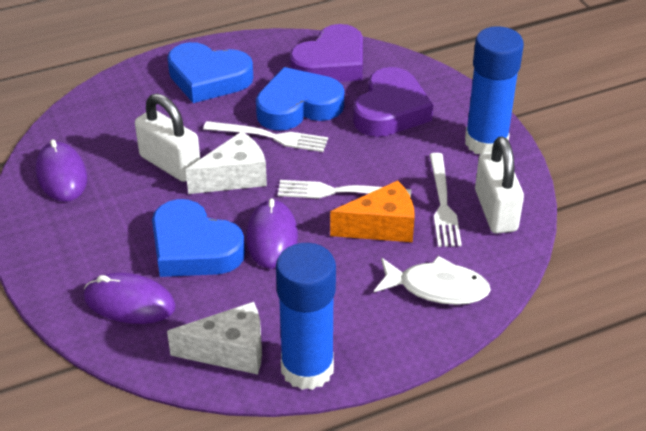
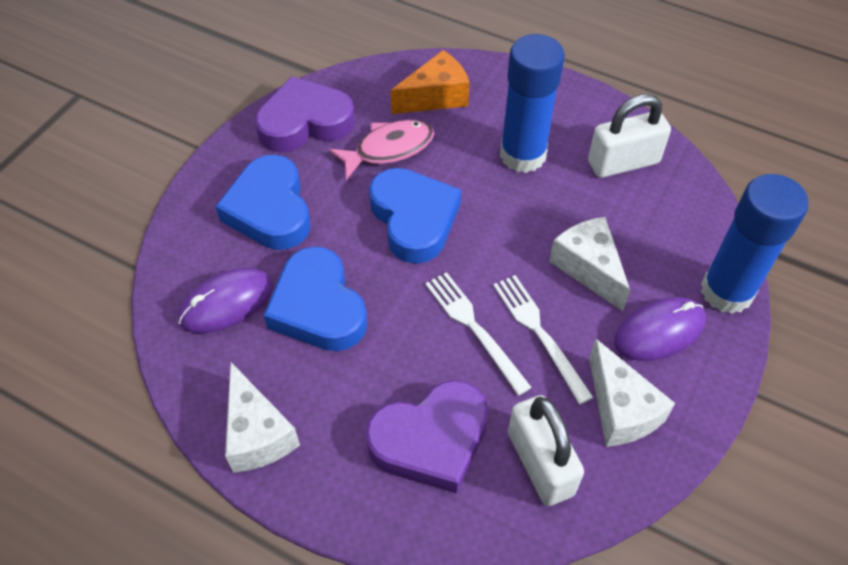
pink fish: none = 0 -> [328,120,434,180] = 1
purple mouse: [36,139,87,202] [84,273,176,324] [246,198,298,269] = 3 -> [178,268,273,333] [614,297,706,361] = 2
white cheese: [167,302,262,375] [186,131,267,194] = 2 -> [225,362,300,473] [549,217,630,311] [589,338,675,447] = 3
white fish: [374,256,491,305] = 1 -> none = 0
white fork: [203,121,328,152] [278,180,411,199] [430,153,462,247] = 3 -> [425,272,532,396] [493,275,594,405] = 2

